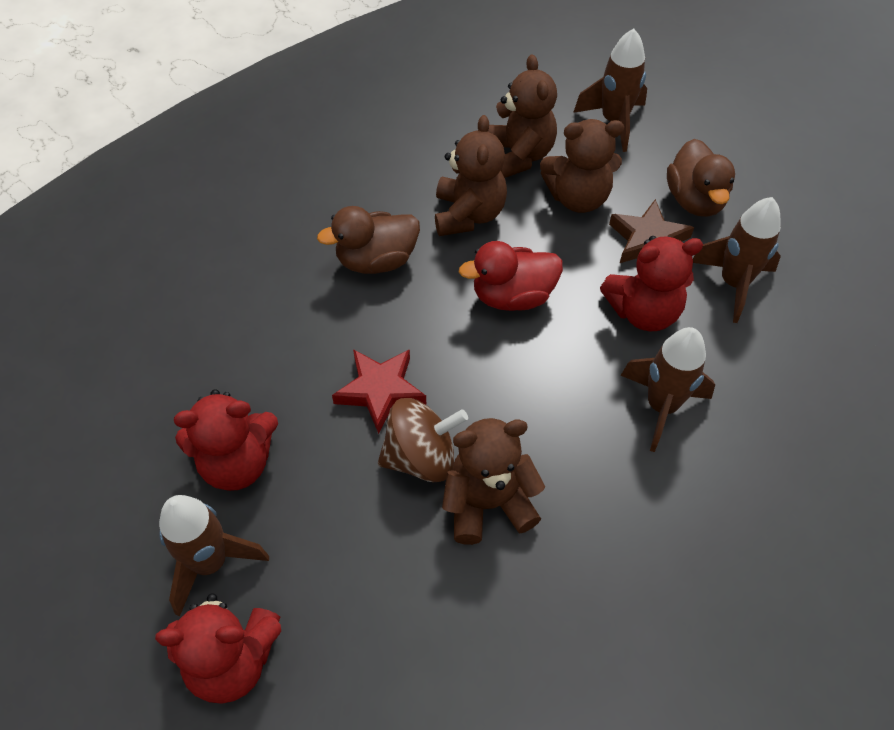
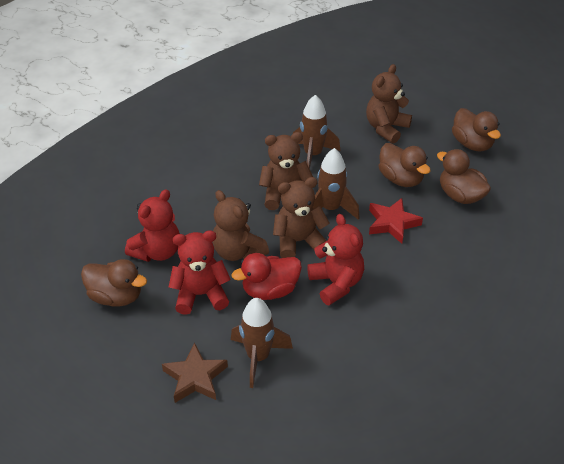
brown duck: [317,206,420,274] [667,139,735,217] = 2 -> [81,259,147,307] [379,143,431,187] [437,149,491,204] [452,108,501,152] = 4
brown rocket: [159,495,269,617] [573,28,647,152] [620,327,715,452] [693,197,781,323] = 4 -> [231,298,293,388] [293,95,340,169] [312,148,360,220] = 3
brown spinning top: [378,398,468,483] = 1 -> none = 0

